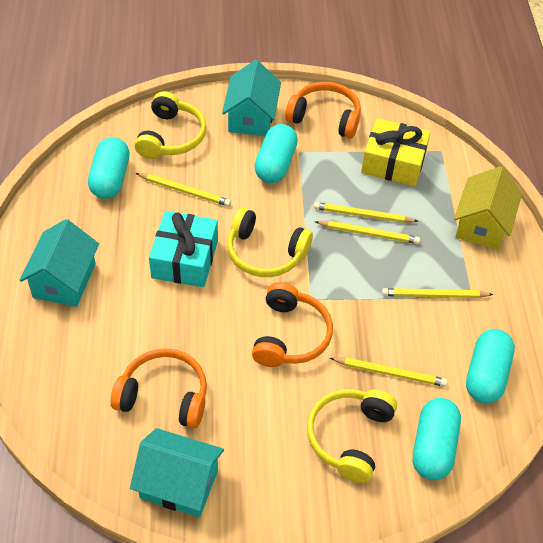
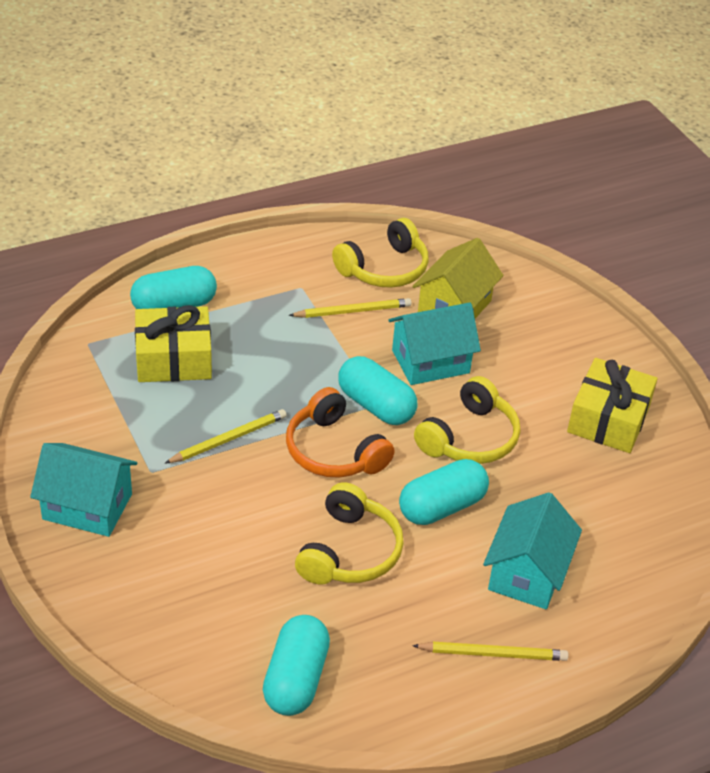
orange headphones: [111,348,207,429] [252,282,333,367] [285,82,361,139] = 3 -> [286,387,394,478] = 1
turquoise gift: [149,211,218,287] = 1 -> none = 0
yellow gift: [361,118,431,186] = 1 -> [135,305,212,382] [567,358,658,453] = 2
yellow pencil: [136,173,231,206] [314,202,418,223] [314,221,420,244] [330,357,448,387] [382,288,494,298] = 5 -> [164,409,287,464] [289,298,411,318] [412,642,569,661] = 3

